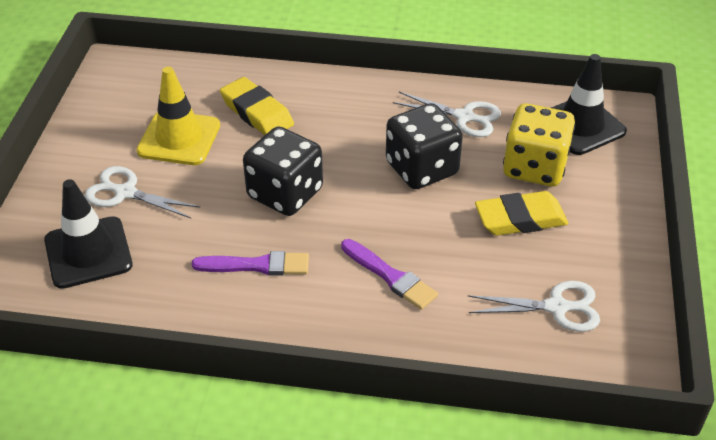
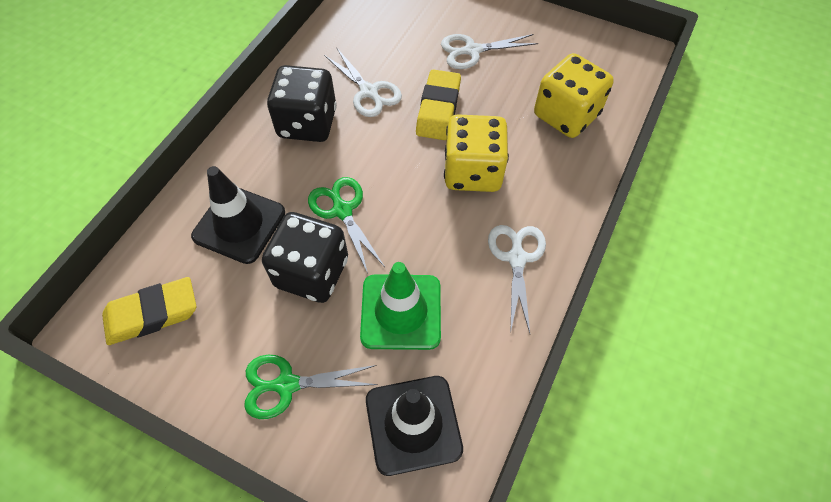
green scissors: none = 0 -> [244,355,378,419] [308,177,385,273] = 2
green traffic cone: none = 0 -> [360,262,441,350] = 1
purple brush: [192,251,309,276] [341,239,438,310] = 2 -> none = 0
yellow dice: [503,103,575,186] = 1 -> [444,114,509,192] [534,53,614,138] = 2
yellow traffic cone: [136,67,220,165] = 1 -> none = 0

